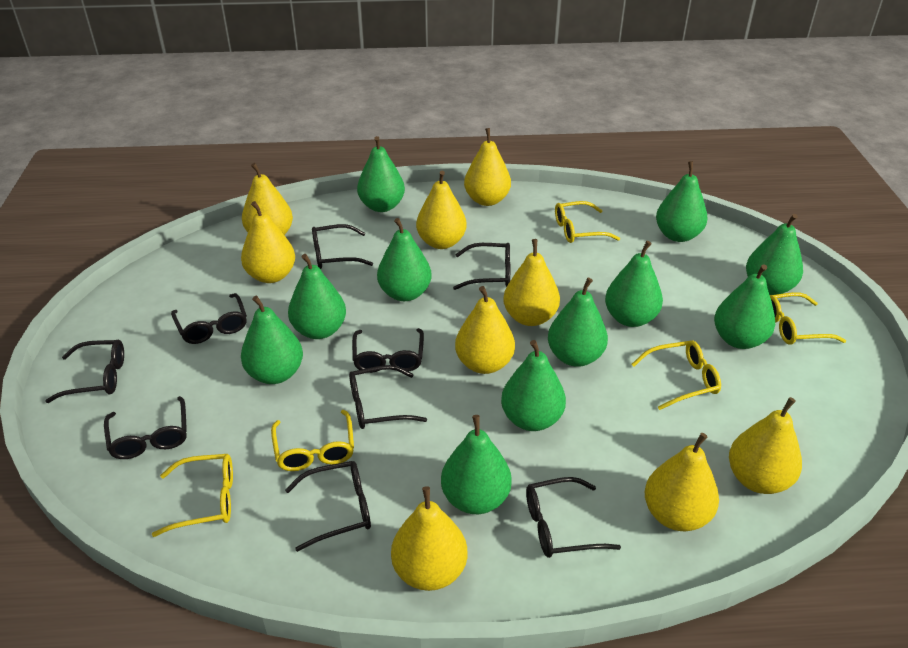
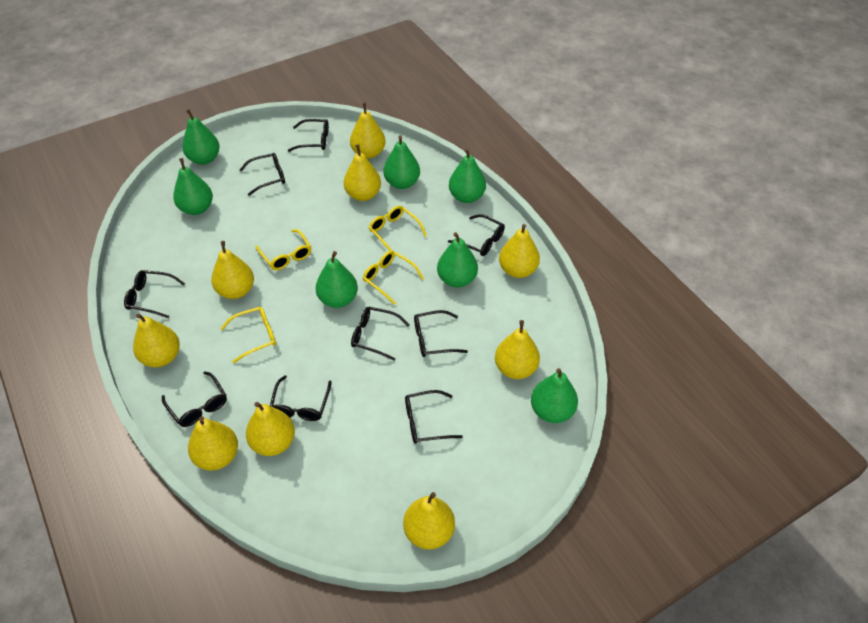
green pear: [241,296,303,384] [288,254,346,339] [357,136,405,212] [377,218,432,301] [441,415,512,514] [501,340,566,431] [548,278,608,367] [605,241,663,327] [656,161,708,242] [714,264,775,349] [746,214,803,295] = 11 -> [173,158,213,215] [182,109,220,165] [316,251,358,308] [383,136,420,189] [437,232,478,287] [449,149,486,203] [531,368,578,423] = 7
yellow glasses: [152,454,233,537] [271,410,354,471] [555,201,620,243] [631,340,721,410] [770,292,846,345] = 5 -> [220,307,276,363] [256,229,311,270] [363,251,424,305] [368,206,427,251] = 4

